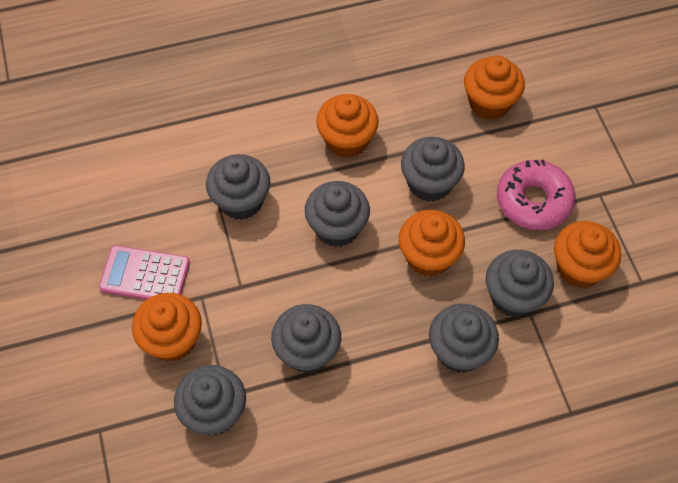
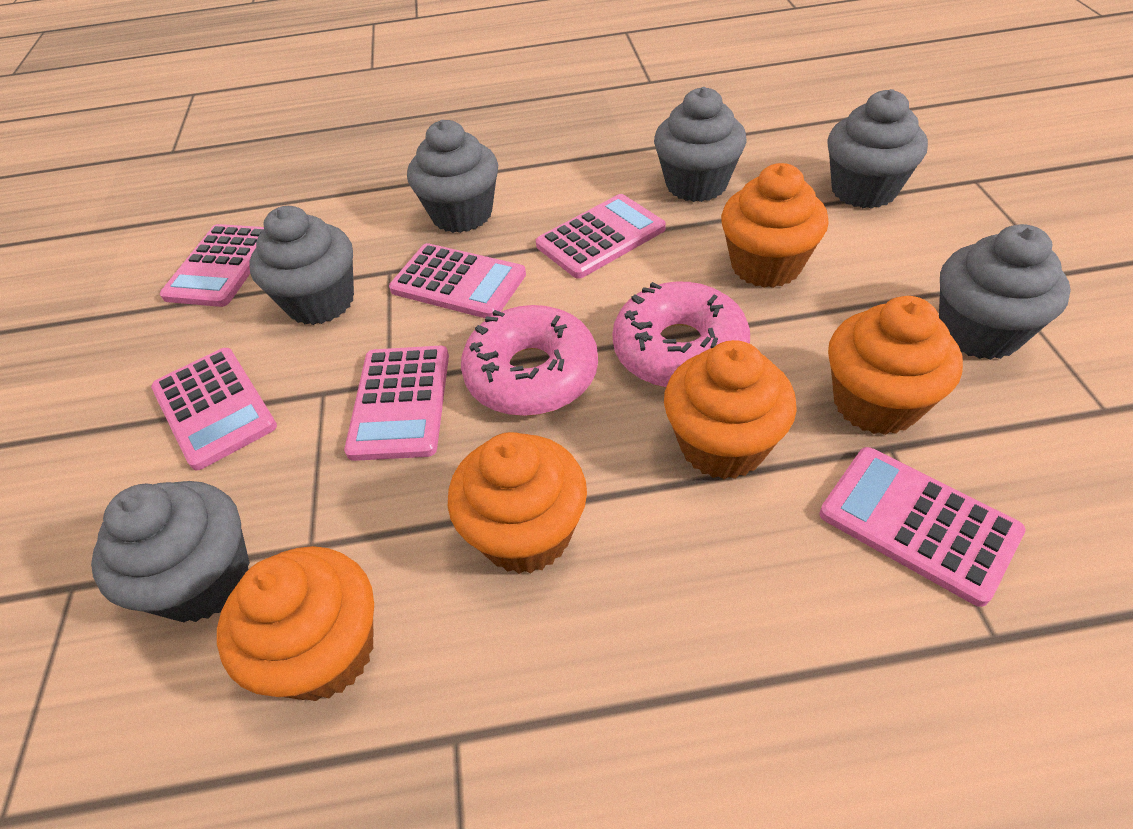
grey cupcake: [174,365,246,436] [206,154,270,220] [271,304,341,373] [305,181,370,247] [401,137,465,202] [429,304,499,373] [486,250,554,318] = 7 -> [91,481,250,622] [249,206,354,325] [407,120,498,233] [654,87,746,202] [827,89,928,209] [939,224,1071,360] = 6
pink calculator: [99,245,190,299] = 1 -> [151,348,277,470] [160,224,264,307] [344,346,449,461] [389,243,526,318] [536,194,666,279] [819,447,1026,607] = 6
pink donut: [497,160,576,230] = 1 -> [461,305,598,416] [612,281,750,388] = 2

